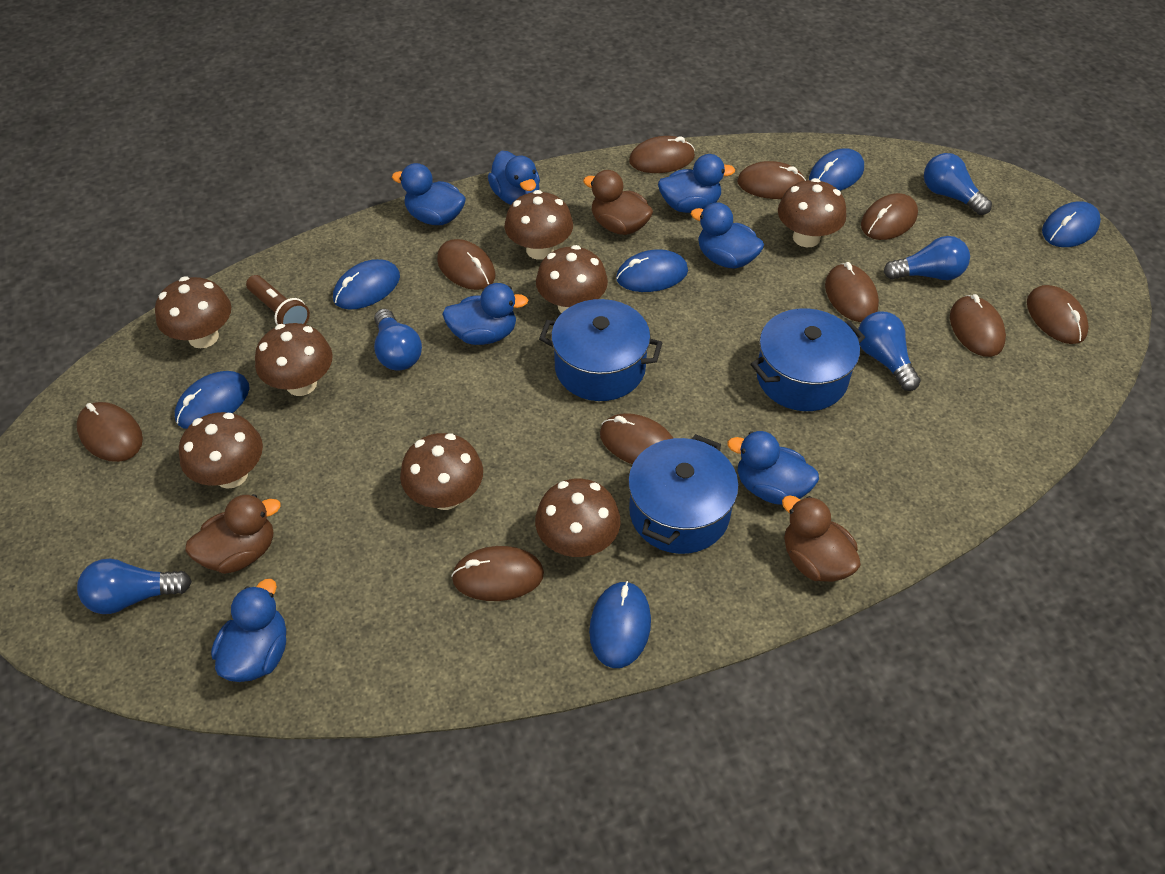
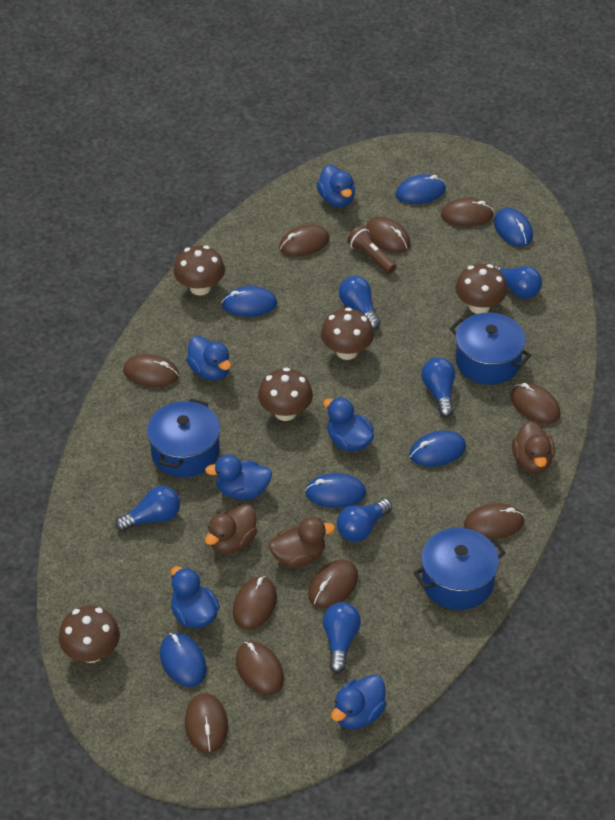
blue duck: [211,579,286,682] [392,163,466,225] [442,283,528,345] [488,151,540,205] [658,154,735,213] [691,202,764,269] [727,431,819,505] = 7 -> [171,566,220,629] [186,336,231,380] [205,454,272,500] [317,165,355,207] [323,397,374,452] [331,674,387,729] = 6
blue light bulb: [77,559,192,614] [374,309,422,370] [857,311,921,391] [884,236,970,280] [924,153,992,215] = 5 -> [115,486,180,532] [323,602,361,673] [337,498,392,542] [339,276,381,330] [421,357,455,417] [493,265,542,299] = 6
brown mushroom: [155,276,231,348] [179,412,263,489] [255,323,333,396] [400,433,483,510] [505,190,573,260] [535,479,621,557] [536,245,608,313] [778,178,846,247] = 8 -> [59,606,120,663] [174,245,225,296] [258,367,313,421] [321,307,374,360] [455,264,507,314] = 5

